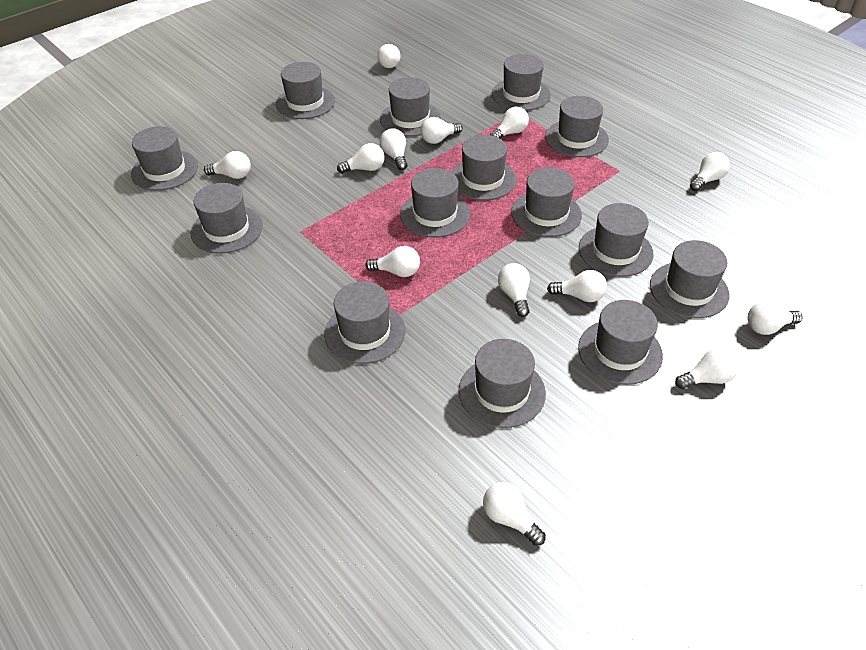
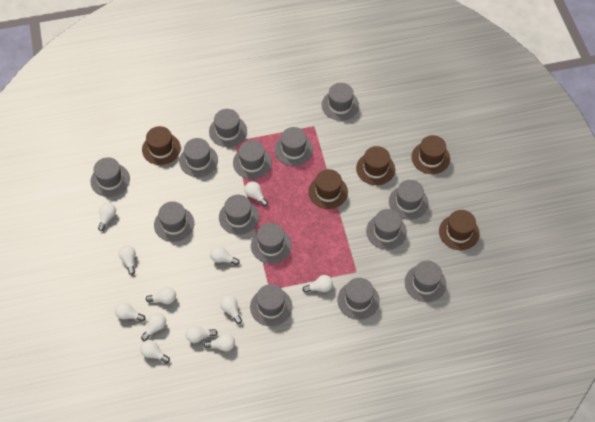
brown hat: none = 0 -> [142,126,181,165] [308,169,348,209] [356,146,395,185] [411,135,450,174] [439,210,479,250] = 5
white light bulb: [204,151,251,179] [337,143,385,173] [365,246,420,277] [377,44,400,68] [380,128,407,170] [420,117,463,144] [483,482,546,546] [490,107,529,139] [498,263,530,317] [547,270,607,302] [675,348,739,389] [690,152,730,191] [748,301,803,335] = 13 -> [98,202,116,231] [115,302,145,322] [119,245,136,275] [140,340,170,363] [141,313,166,341] [146,287,176,304] [186,325,218,343] [204,334,235,352] [210,246,239,265] [220,295,242,324] [245,181,268,206] [303,275,333,293] = 12

